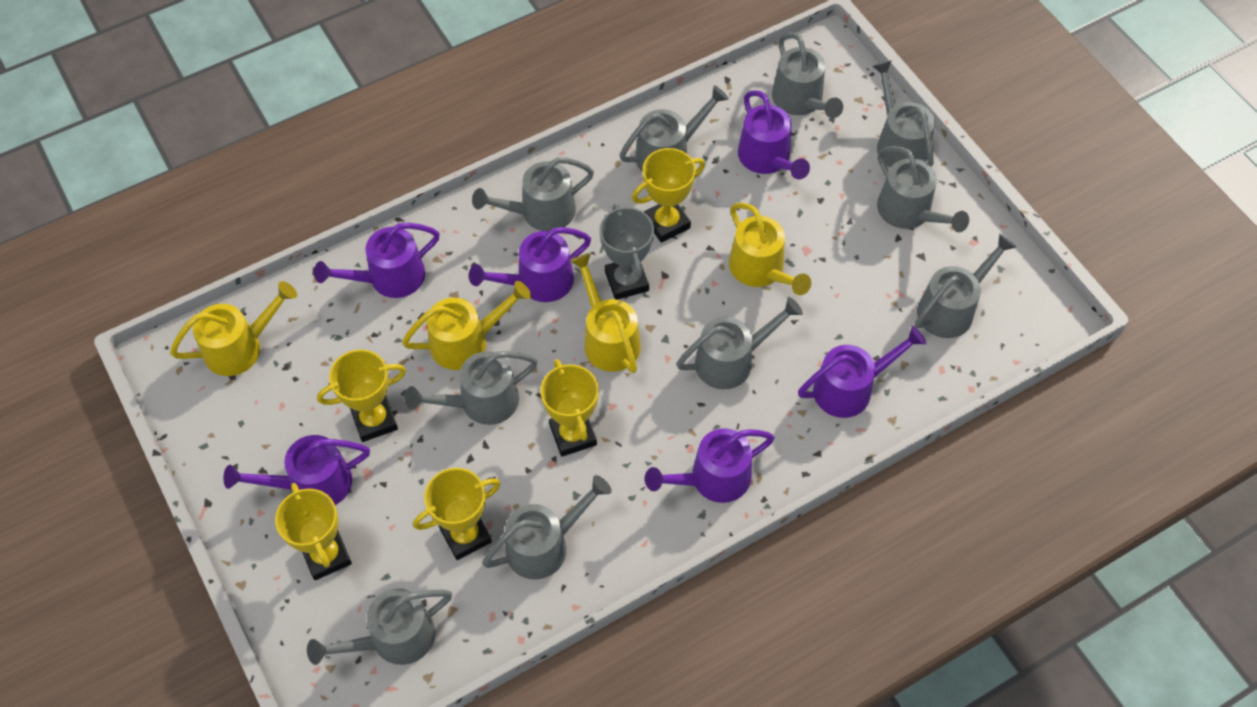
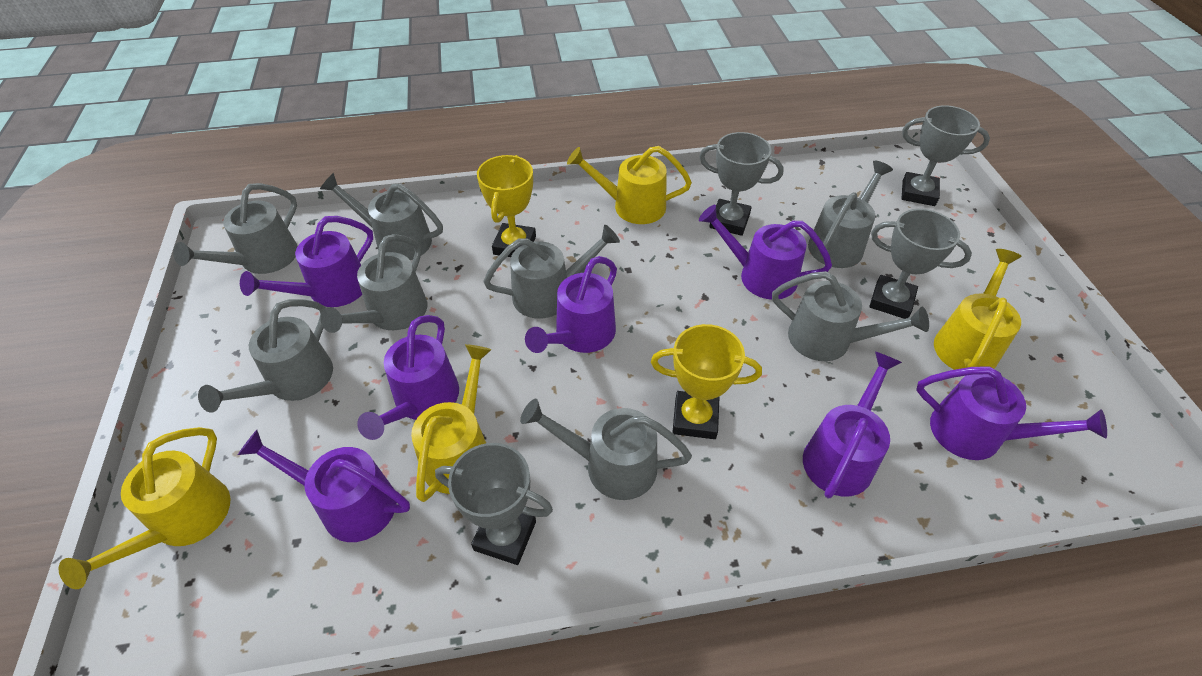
grey trophy: [600,204,654,300] = 1 -> [435,443,553,565] [699,132,784,236] [869,209,972,319] [901,105,990,206] = 4
grey watering can: [307,588,452,665] [404,351,538,425] [472,157,594,231] [482,475,612,579] [619,85,729,172] [676,297,803,389] [772,33,843,118] [872,60,935,168] [877,146,969,232] [915,234,1017,338] = 10 -> [173,183,298,274] [198,299,333,412] [320,173,443,260] [320,234,427,333] [483,225,620,319] [520,399,692,500] [772,271,929,361] [808,161,893,268] = 8
purple watering can: [223,435,370,505] [314,222,440,298] [469,227,591,302] [645,428,775,503] [738,90,810,180] [798,326,926,418] = 6 -> [238,430,410,542] [240,216,373,307] [357,315,459,440] [525,256,617,353] [699,205,832,300] [803,352,902,499] [916,367,1107,460] = 7
yellow trophy: [275,483,352,580] [317,349,406,442] [413,468,501,560] [541,359,599,457] [632,148,705,243] = 5 -> [477,155,536,257] [651,324,762,439] = 2

